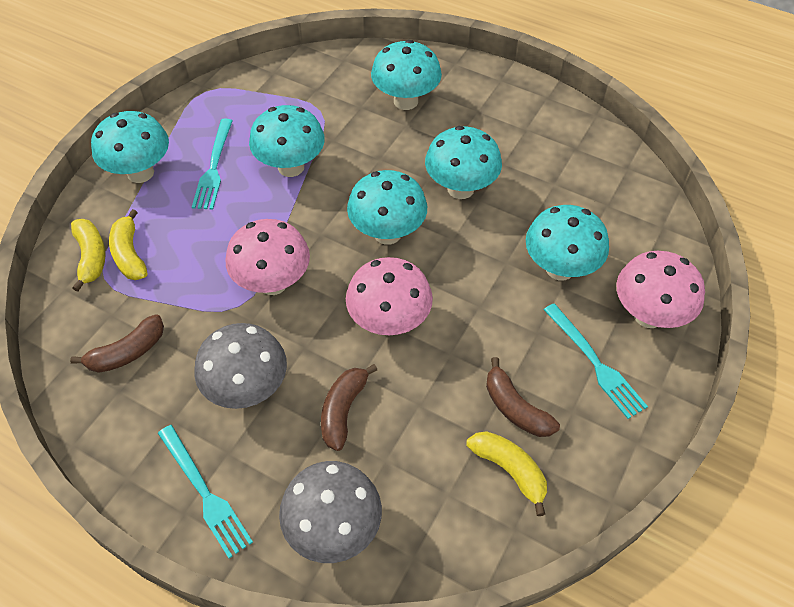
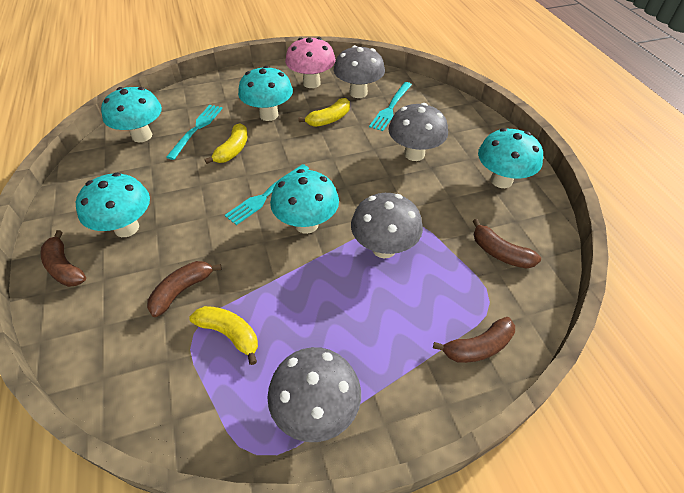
brown banana: [70,315,164,373] [321,364,377,451] [486,357,560,437] = 3 -> [41,230,86,287] [147,261,222,317] [433,317,515,363] [473,219,541,269] = 4
grey mushroom: [194,323,287,409] [279,461,382,563] = 2 -> [267,347,361,442] [334,45,385,98] [351,193,423,258] [388,103,448,161] = 4
pink mushroom: [226,219,310,295] [346,257,433,335] [616,251,705,328] = 3 -> [285,37,336,88] = 1
turquoise mushroom: [91,111,169,183] [249,105,325,177] [347,170,427,245] [371,40,442,110] [425,126,502,199] [526,205,609,281] = 6 -> [76,173,150,237] [101,87,162,142] [238,66,293,121] [270,169,339,234] [478,128,543,188] = 5

